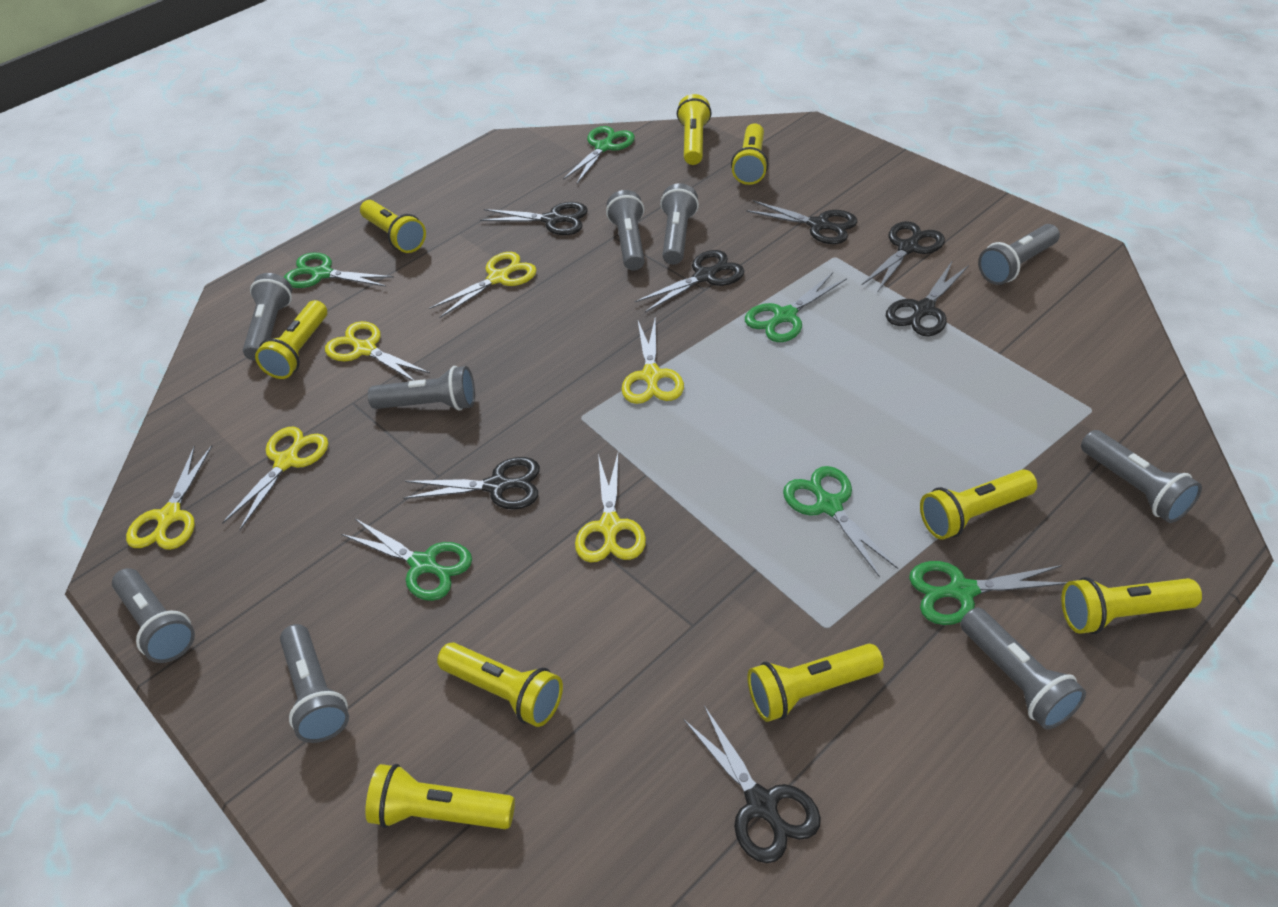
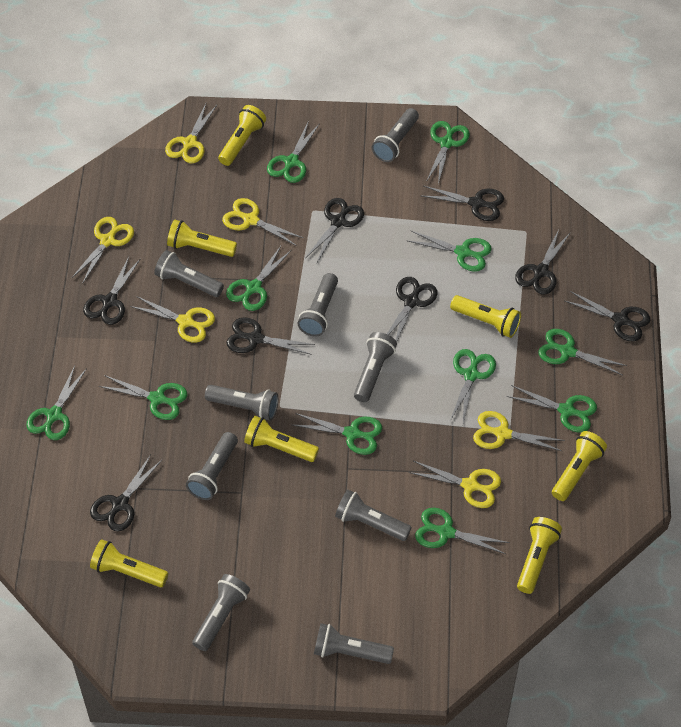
black scissors: [403,457,540,509] [480,202,588,235] [635,250,744,312] [683,706,821,863] [746,200,857,244] [861,221,945,292] [886,262,969,336] = 7 -> [83,256,141,325] [90,455,162,531] [226,317,315,355] [306,198,364,264] [387,277,437,342] [422,186,504,221] [515,229,571,295] [565,291,650,342] = 8
green scissors: [284,253,394,288] [341,519,472,601] [563,126,635,184] [745,273,847,342] [783,466,898,578] [909,561,1067,625] = 6 -> [26,366,87,440] [99,375,187,420] [226,246,292,311] [267,121,320,183] [293,413,382,455] [408,231,492,272] [415,508,510,554] [426,121,470,184] [450,349,496,423] [507,385,597,432] [538,329,627,375] = 11
yellow flashlight: [255,300,327,379] [360,200,426,253] [365,764,515,829] [437,642,563,727] [677,94,711,165] [731,123,768,185] [747,644,884,722] [920,469,1037,540] [1061,577,1202,634] = 9 -> [90,539,168,588] [167,219,237,257] [218,105,266,166] [244,416,319,462] [450,295,521,338] [517,517,562,594] [552,431,607,501] = 7

